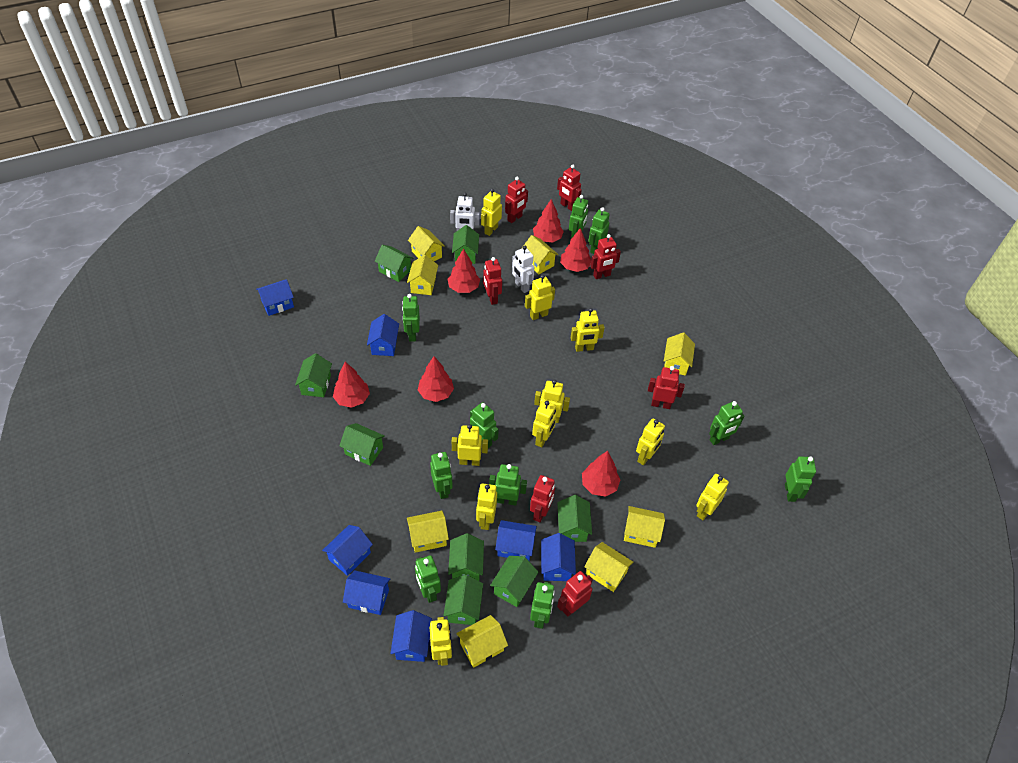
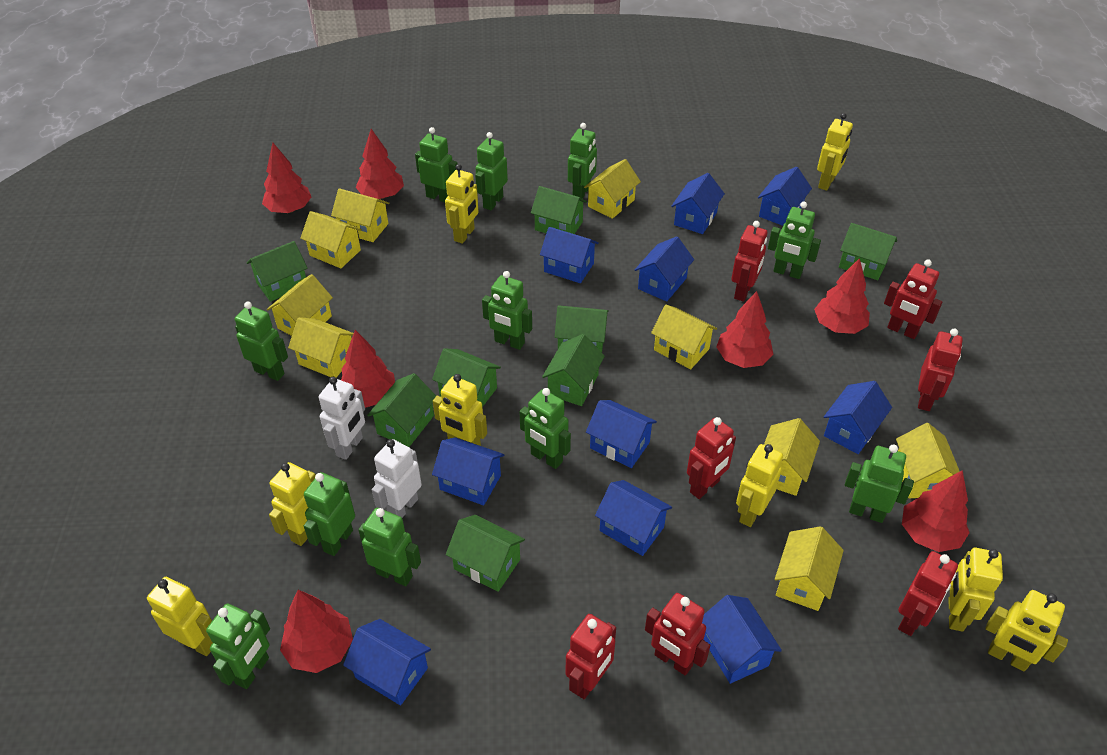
blue house: [256,279,294,316] [322,525,373,576] [343,570,390,615] [367,314,399,356] [390,610,432,662] [495,520,537,561] [541,533,576,581] = 7 -> [343,619,431,706] [432,437,505,505] [540,227,599,283] [586,400,657,468] [595,480,672,556] [635,236,694,302] [671,173,725,234] [702,595,782,684] [758,167,812,226] [824,381,892,454] = 10
green robot: [402,294,420,342] [415,555,441,603] [430,452,453,499] [470,402,499,448] [489,464,527,506] [530,582,555,629] [569,195,588,239] [588,207,610,254] [709,401,744,445] [785,456,816,502] = 10 -> [206,603,270,689] [235,302,288,381] [304,472,355,556] [358,508,421,586] [415,127,458,202] [475,132,508,210] [482,271,532,350] [519,388,571,469] [568,123,597,199] [768,201,821,279] [845,444,914,523] = 11
red tree: [333,362,370,408] [418,356,454,402] [448,249,480,293] [533,199,564,242] [560,228,591,272] [582,451,621,497] = 6 -> [262,143,311,213] [280,590,353,673] [341,330,395,408] [356,129,404,199] [716,291,773,368] [814,258,870,334] [902,470,970,552] = 7
yellow house: [407,255,438,295] [407,511,449,553] [408,226,445,261] [456,615,508,668] [521,235,558,274] [584,542,633,592] [624,506,665,548] [664,332,695,376] = 8 -> [267,274,333,336] [288,317,354,377] [300,211,362,268] [331,188,390,242] [584,159,641,219] [651,305,717,369] [764,418,820,496] [775,526,844,611] [896,423,960,498] = 9
yellow robot: [430,617,452,666] [452,424,488,466] [476,483,497,530] [481,189,502,236] [525,275,555,320] [532,400,557,448] [534,380,570,423] [571,308,605,352] [636,418,665,465] [696,474,729,520] = 10 -> [147,577,213,656] [269,462,316,546] [433,374,487,446] [445,164,479,244] [736,444,783,527] [817,113,853,191] [949,548,1003,632] [985,590,1068,672] = 8

